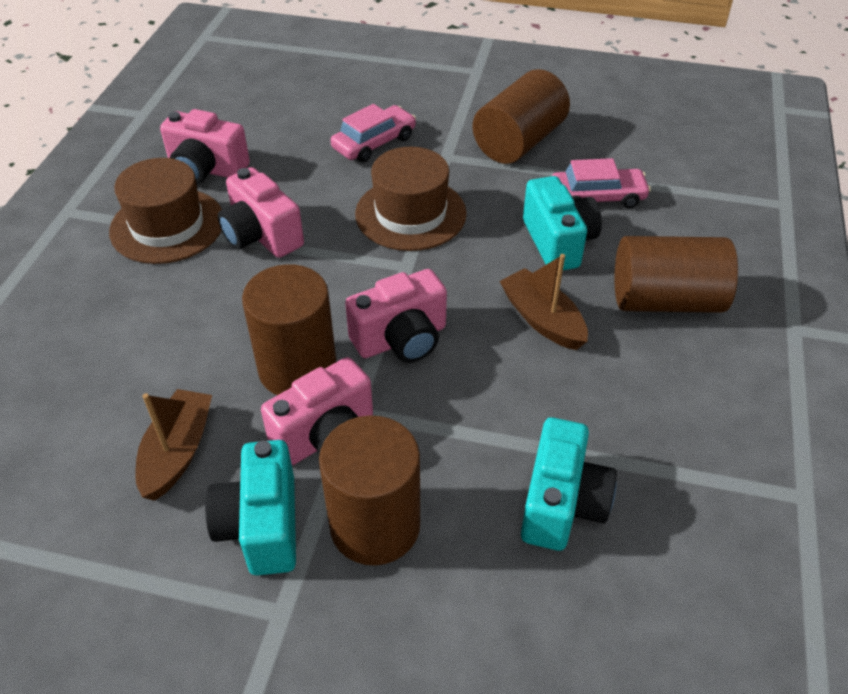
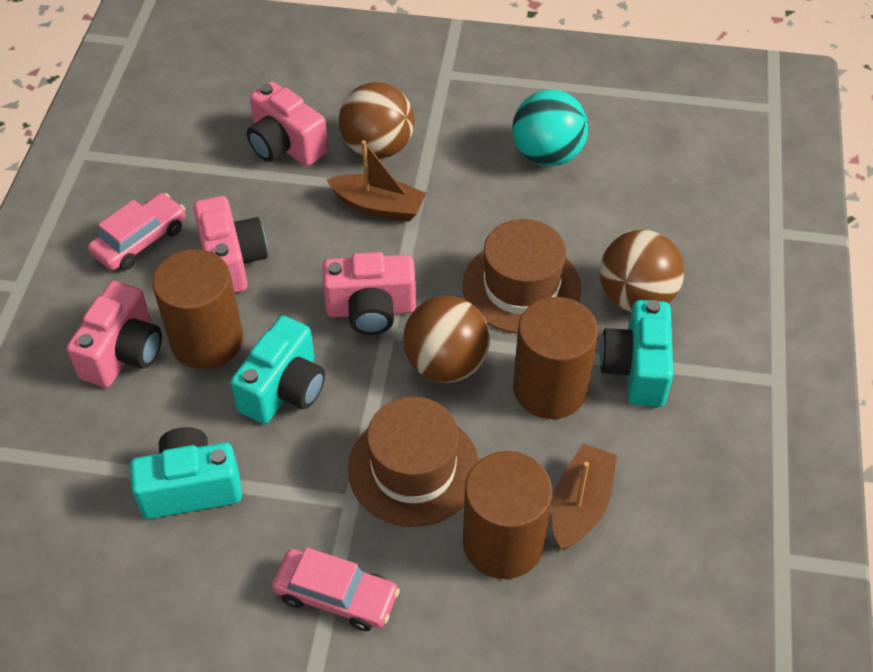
brown ball: none = 0 -> [339,82,414,159] [403,296,490,383] [600,230,684,312] = 3
brown cylinder: [242,264,336,395] [319,415,420,565] [472,69,570,164] [614,236,738,313] = 4 -> [152,249,243,369] [463,451,553,579] [513,297,598,419] = 3
turquoise ball: none = 0 -> [512,89,589,166] = 1

